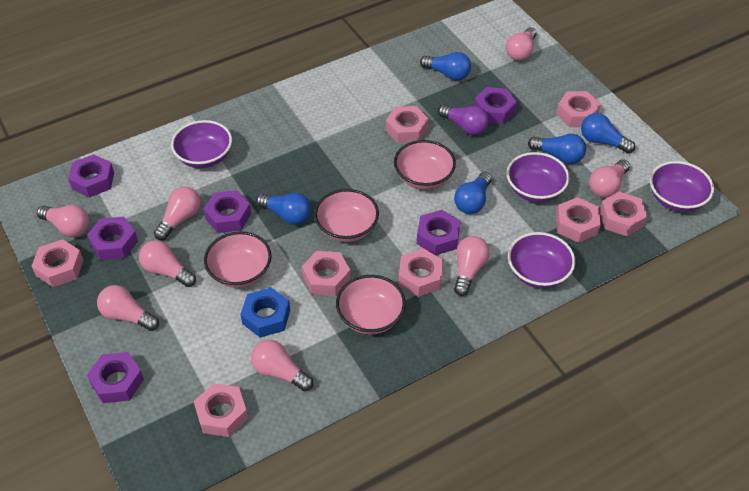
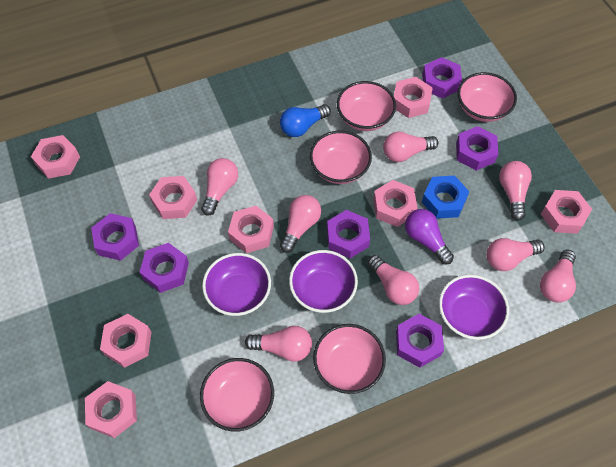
blue light bulb: [256,193,311,225] [420,52,471,81] [454,172,492,214] [528,134,586,164] [581,113,635,154] = 5 -> [280,104,331,137] = 1
pink bowl: [204,231,271,288] [314,189,379,242] [336,275,406,334] [394,140,456,190] = 4 -> [200,358,274,432] [310,130,372,184] [313,324,386,394] [337,81,396,131] [457,72,517,122] = 5
purple bowl: [171,120,232,168] [507,152,570,203] [508,232,575,289] [650,161,714,212] = 4 -> [202,253,271,316] [289,250,358,313] [439,275,509,340] = 3

